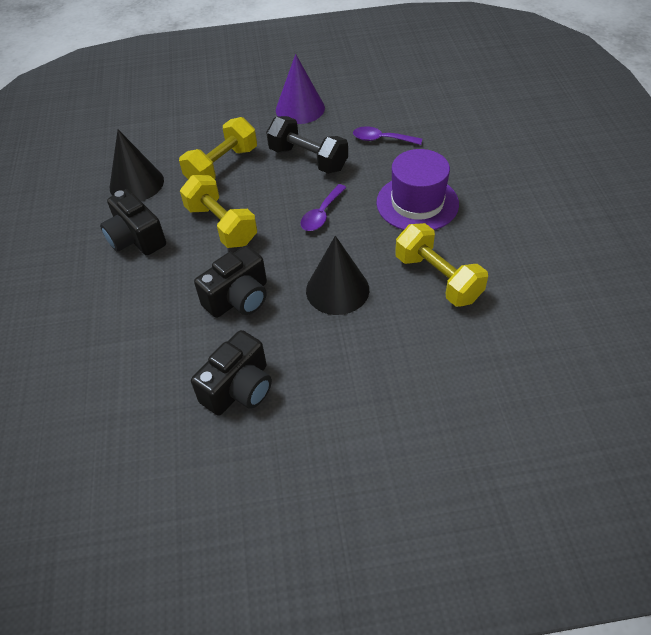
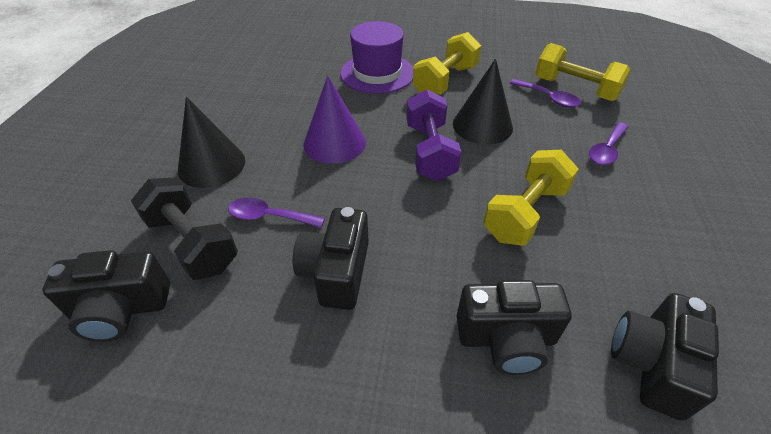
black camera: [100,189,166,256] [191,330,272,416] [194,246,267,318] = 3 -> [42,250,170,342] [293,207,369,310] [457,280,572,375] [611,293,719,421] = 4
purple dumbbell: none = 0 -> [407,90,462,181] = 1
purple spoon: [301,184,347,231] [353,126,422,145] = 2 -> [228,197,325,228] [510,79,581,107] [589,122,628,165] = 3

